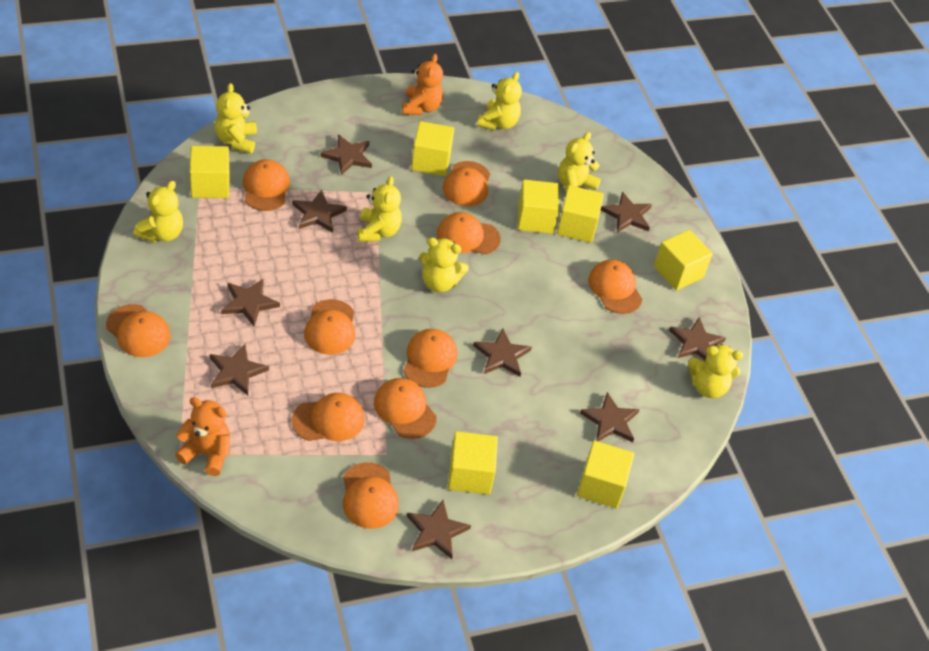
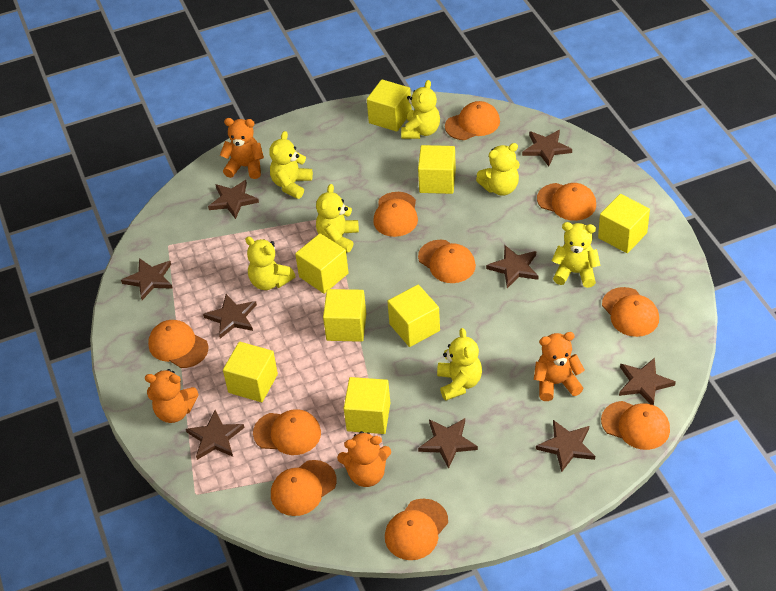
orange teddy bear: [175,397,230,476] [402,54,443,115] = 2 -> [145,369,199,423] [220,118,264,179] [337,431,391,487] [534,332,585,401] = 4
yellow cube: [189,146,230,198] [411,121,454,176] [448,431,498,494] [517,179,559,234] [557,185,604,243] [577,440,634,508] [654,230,713,290] = 7 -> [223,342,278,402] [295,233,349,294] [323,289,366,342] [344,377,390,434] [367,79,412,132] [387,285,440,347] [418,145,456,194] [598,194,650,253] = 8

